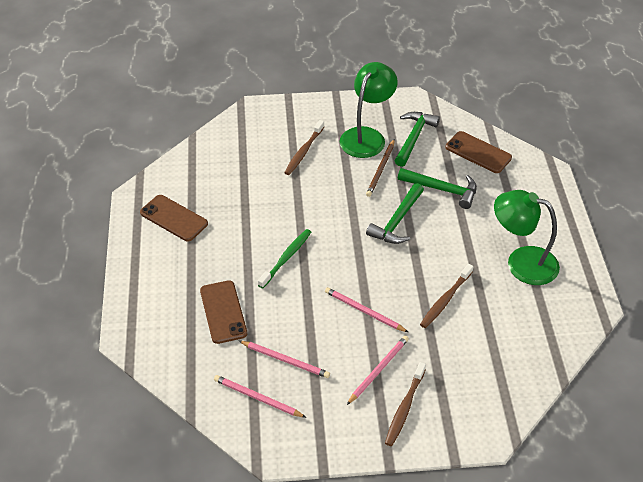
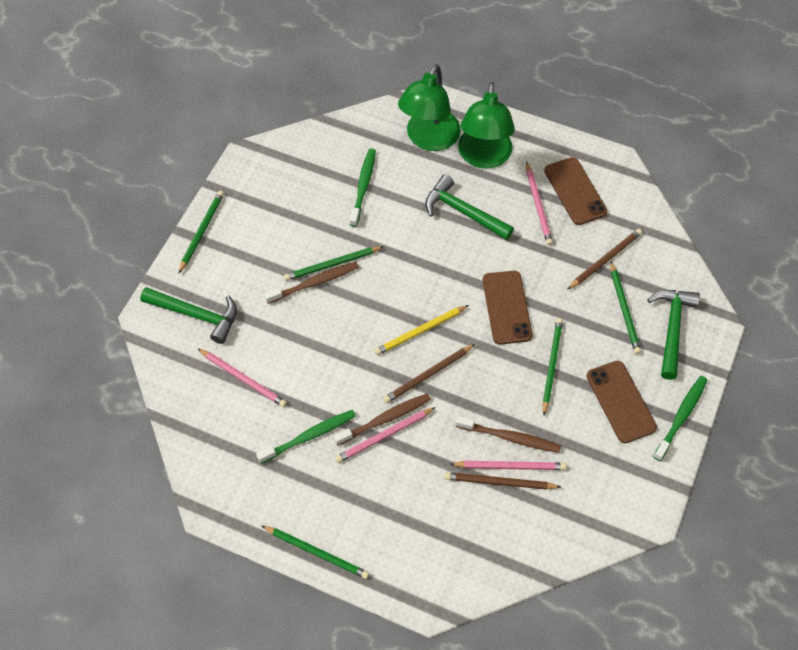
brown pencil: [366,140,395,197] = 1 -> [383,344,475,403] [444,472,561,490] [567,229,642,290] = 3
green pencil: none = 0 -> [179,191,224,273] [261,525,369,579] [284,246,384,281] [542,318,563,415] [610,262,641,354] = 5
green toothbrush: [258,229,311,288] = 1 -> [256,410,356,464] [350,149,376,227] [653,376,707,461] = 3
yellow pencil: none = 0 -> [374,305,469,355] = 1

